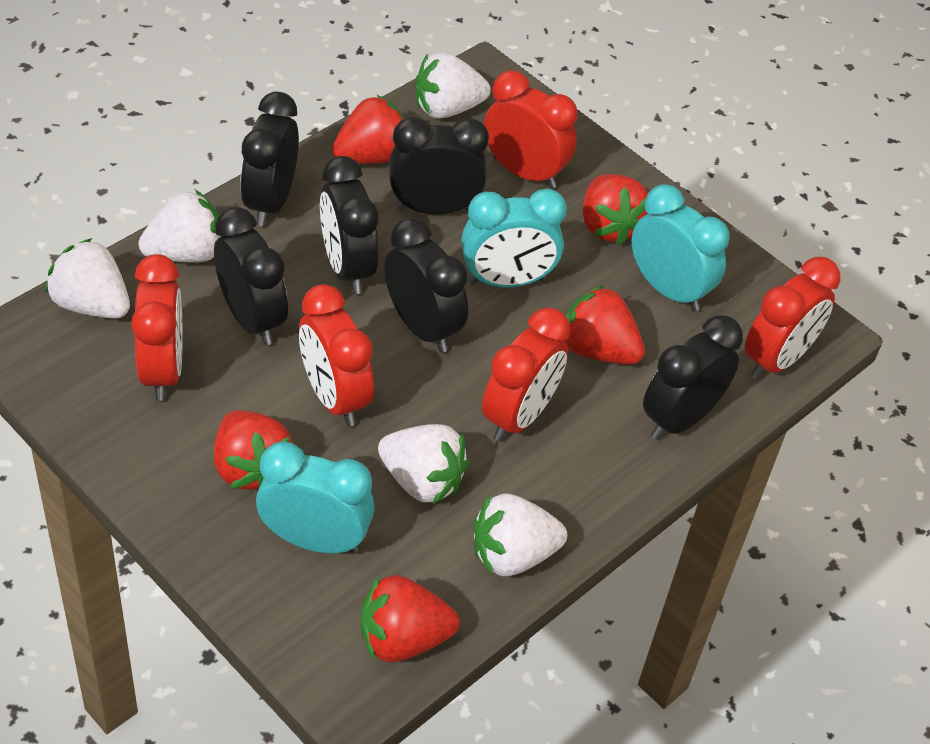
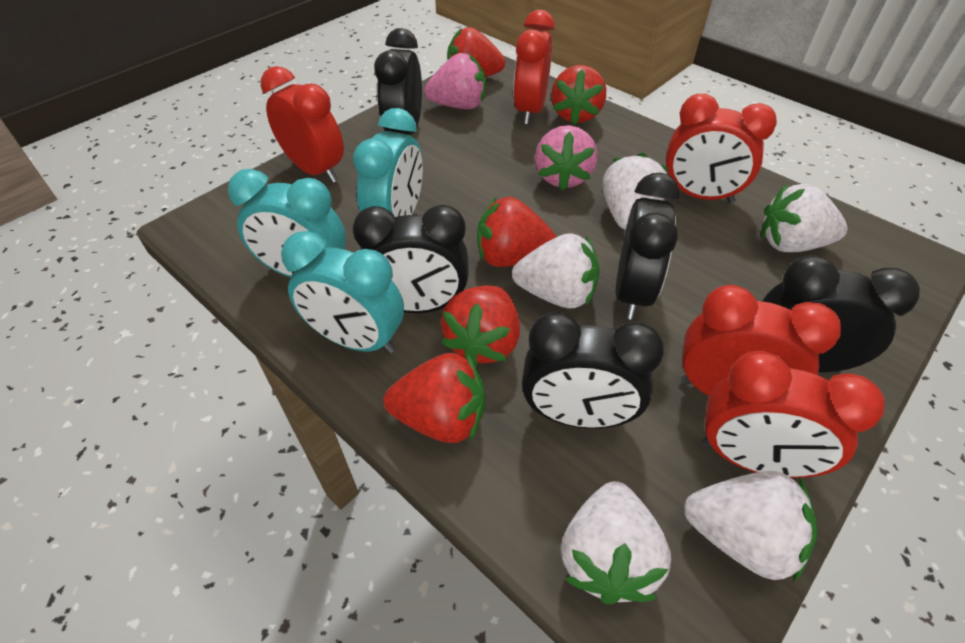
black clock: [214,207,288,345] [240,92,299,226] [320,156,379,294] [384,217,468,353] [389,117,489,215] [643,315,743,440] = 6 -> [353,205,469,313] [374,28,422,135] [522,312,664,429] [616,173,679,320] [763,255,920,372] = 5
pink strawberry: none = 0 -> [424,53,486,109] [535,125,597,191] = 2

